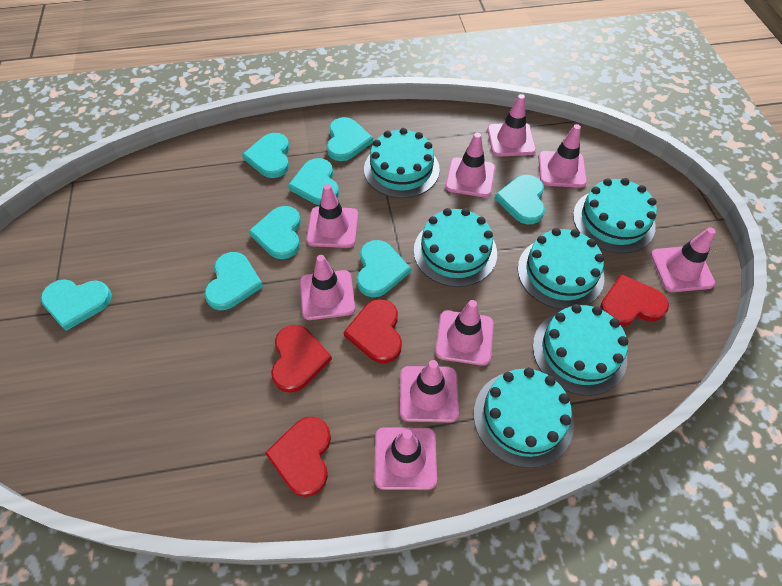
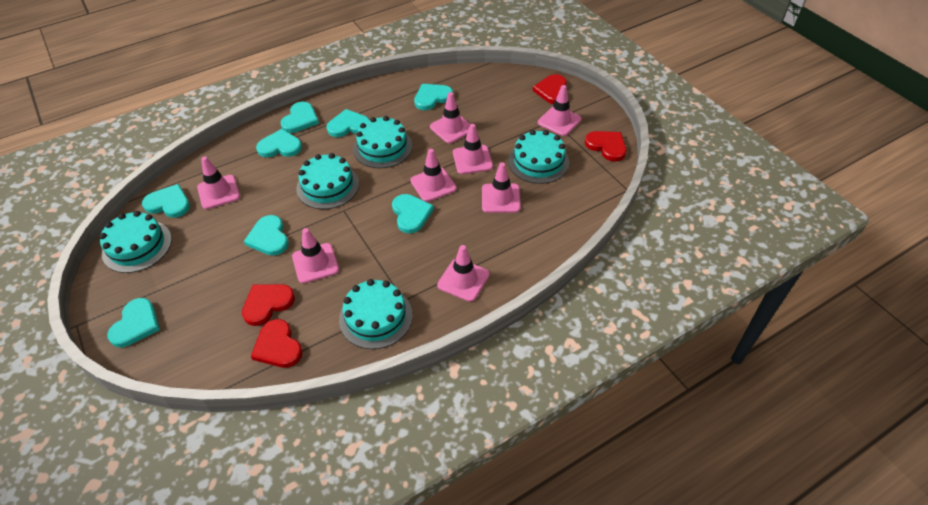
pink traffic cone: [300,255,355,320] [306,184,358,248] [375,427,437,490] [400,360,459,422] [435,300,494,366] [445,133,495,197] [487,94,536,157] [538,124,587,188] [651,227,716,292] = 9 -> [197,156,240,209] [292,228,339,283] [410,149,457,202] [430,92,470,143] [437,245,490,302] [453,124,493,174] [482,162,521,213] [538,85,582,136] = 8
turquoise cake: [364,128,440,198] [414,208,497,287] [474,368,574,468] [518,228,604,310] [533,304,628,396] [573,178,657,253] = 6 -> [99,211,172,273] [296,153,359,209] [339,279,413,349] [353,116,413,168] [508,130,569,184] = 5

